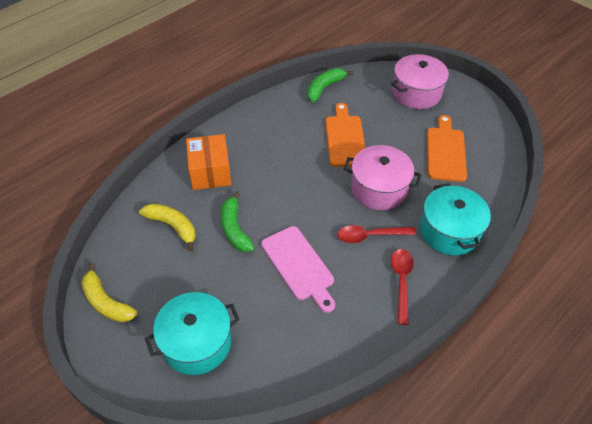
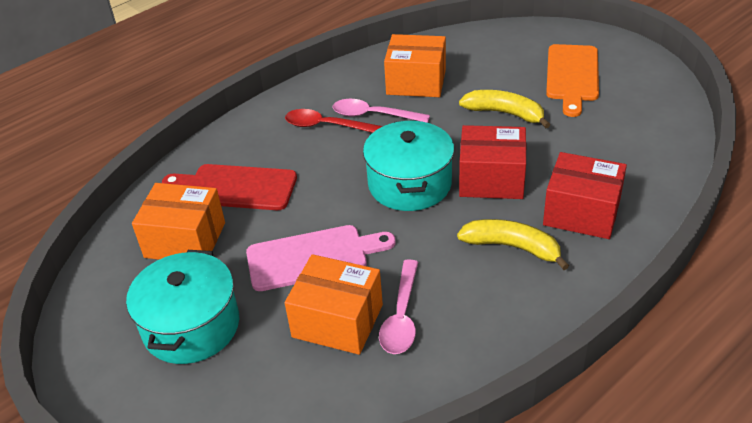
green banana: [221,191,255,252] [307,68,353,102] = 2 -> none = 0
orange box: [186,134,231,190] = 1 -> [132,183,225,260] [285,254,383,355] [384,34,446,97] = 3
orange cutting board: [325,103,365,167] [427,115,467,182] = 2 -> [546,44,599,117] = 1
pink pot: [344,145,421,210] [391,54,449,109] = 2 -> none = 0
pink spoon: none = 0 -> [333,99,430,123] [379,259,418,354] = 2
red box: none = 0 -> [459,125,527,199] [543,152,627,239] = 2
red cutting board: none = 0 -> [162,164,297,210] = 1
red spoon: [337,225,416,243] [391,249,414,325] = 2 -> [285,109,383,133] = 1

